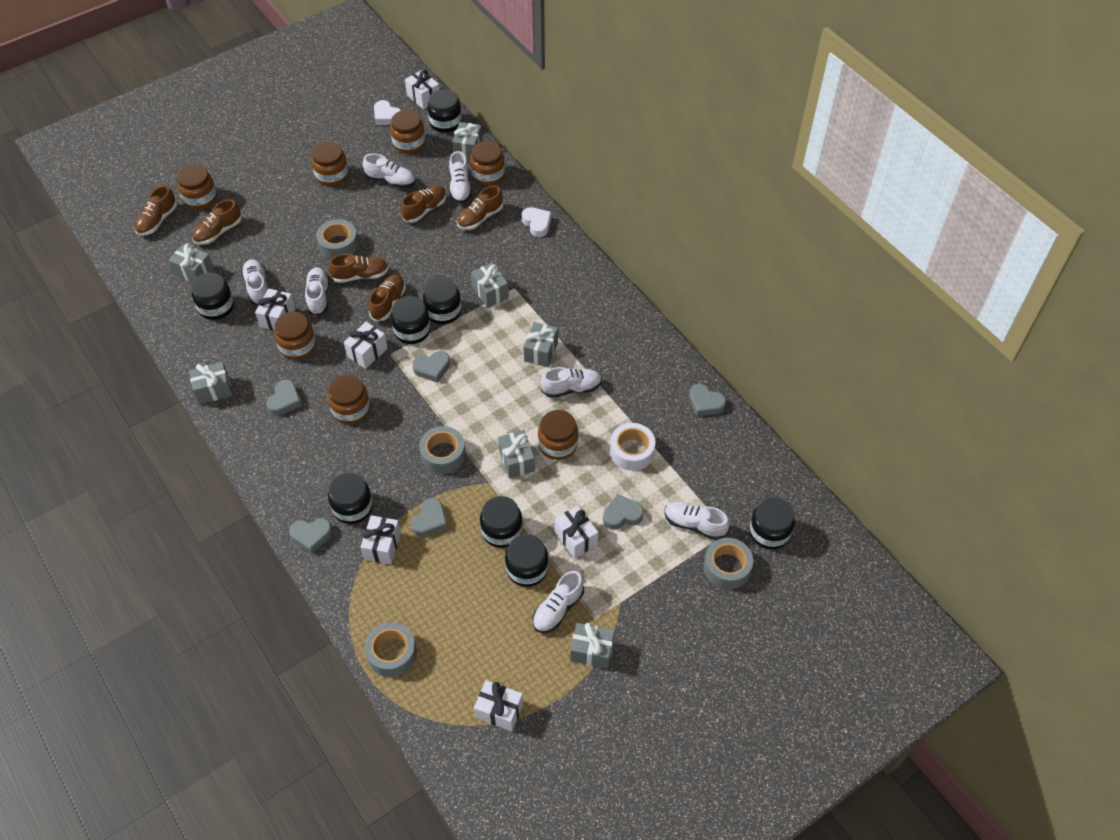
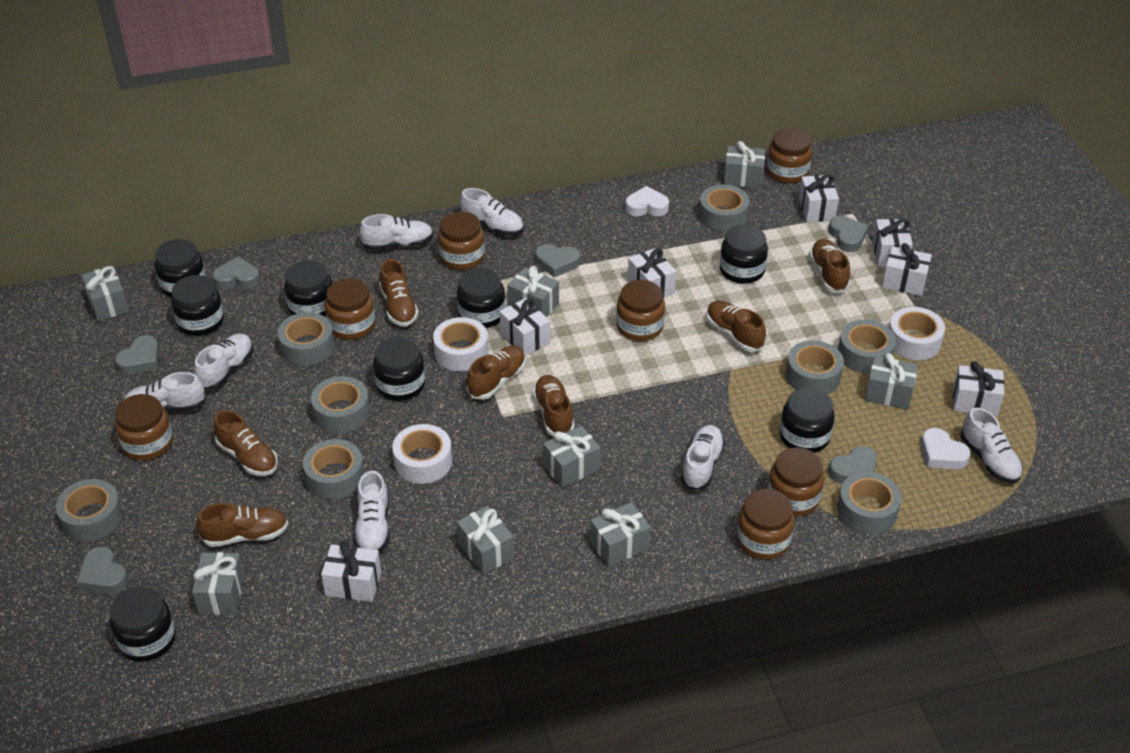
brown shoe: [134,185,177,236] [192,199,242,245] [328,254,389,283] [369,275,406,322] [401,186,446,223] [457,186,503,230] = 6 -> [196,503,288,547] [213,410,278,476] [379,259,418,327] [467,346,526,400] [533,375,574,436] [706,300,766,352] [809,239,850,293] = 7
grey gift: [169,243,214,283] [189,362,233,404] [452,122,482,160] [471,263,509,308] [498,430,535,479] [524,322,558,367] [570,623,615,669] = 7 -> [81,266,129,321] [192,552,245,615] [456,506,514,575] [507,266,559,317] [543,426,601,488] [590,502,651,567] [724,141,765,188] [865,353,918,410] = 8
grey tape: [316,219,359,259] [365,622,417,677] [419,426,466,474] [703,538,753,589] = 4 -> [56,479,123,542] [278,312,335,366] [303,439,364,500] [311,376,370,433] [699,185,750,232] [786,340,844,394] [837,472,901,534] [838,319,896,374] = 8
white gift: [255,288,296,331] [344,322,388,369] [360,515,401,564] [405,70,440,110] [474,680,523,731] [554,506,598,558] = 6 -> [321,541,381,602] [499,298,550,356] [628,248,676,298] [799,174,839,222] [872,219,913,267] [882,243,932,296] [953,361,1004,417] = 7
white tape: [610,423,655,471] = 1 -> [393,424,452,484] [433,317,488,371] [889,307,945,360] = 3

